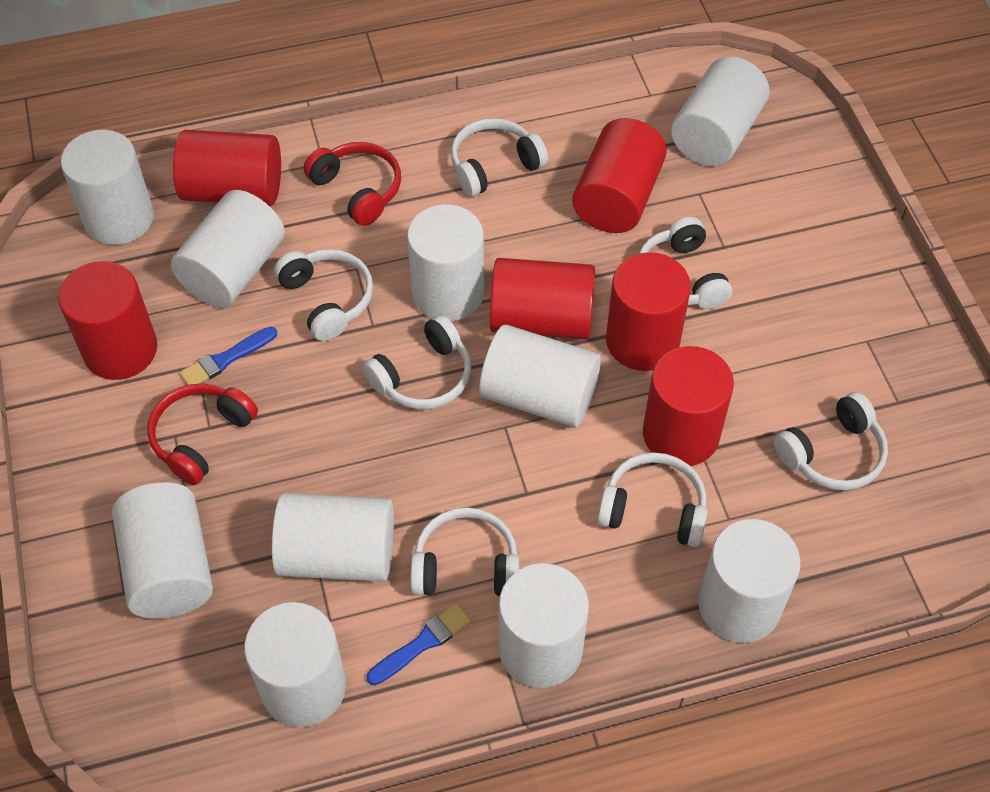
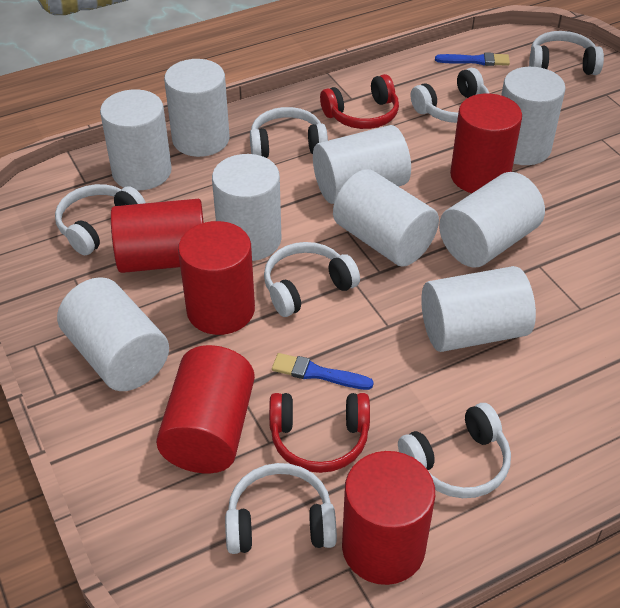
red cylinder: [58,261,157,380] [173,130,281,206] [490,258,595,339] [572,118,667,233] [606,252,691,371] [643,346,734,466] = 6 -> [111,199,204,273] [156,345,255,473] [178,221,255,335] [342,451,435,585] [450,93,522,193] = 5
white cylinder: [61,130,154,245] [112,482,213,619] [171,190,285,308] [244,602,346,727] [272,493,394,582] [407,204,484,321] [479,325,601,428] [498,563,589,688] [671,56,769,166] [698,519,801,643] = 10 -> [57,277,169,391] [100,89,172,190] [164,59,229,157] [212,154,282,261] [313,125,411,204] [333,169,439,267] [421,266,536,352] [439,172,545,267] [501,67,566,165] = 9

